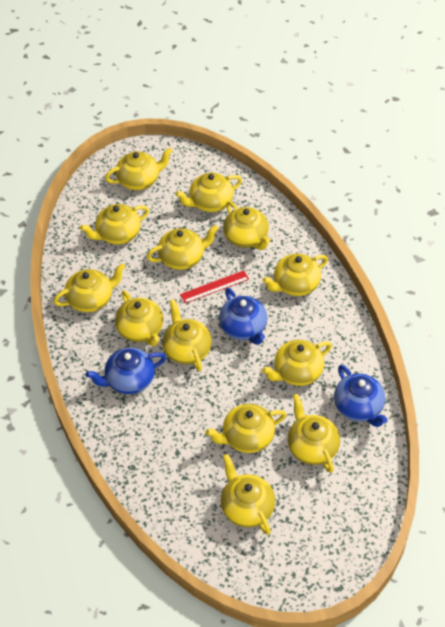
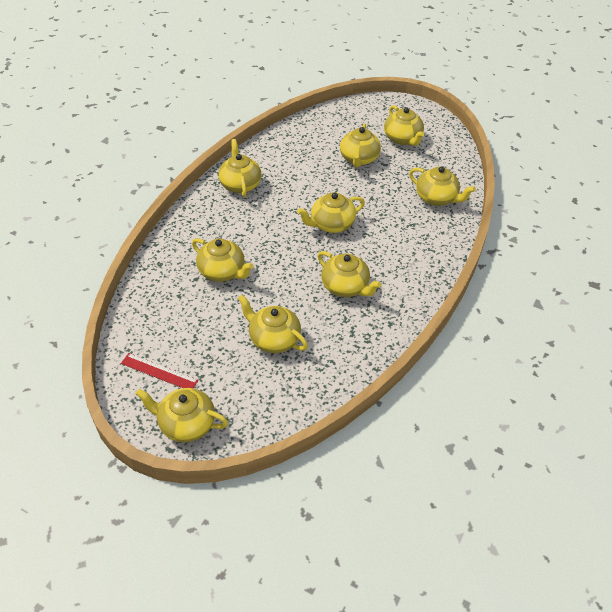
blue teapot: [86,348,166,394] [219,288,267,345] [334,365,388,427] = 3 -> none = 0
yellow teapot: [54,263,126,312] [80,204,149,245] [105,148,173,190] [115,290,164,346] [147,225,219,270] [163,299,212,371] [175,173,242,212] [205,404,286,453] [221,454,275,535] [223,201,270,250] [262,254,328,296] [262,340,332,386] [288,394,340,473] = 13 -> [136,388,228,442] [192,238,254,282] [218,139,261,197] [238,295,308,353] [297,192,365,233] [318,251,381,297] [340,123,381,168] [384,105,424,146] [409,167,476,206] = 9

